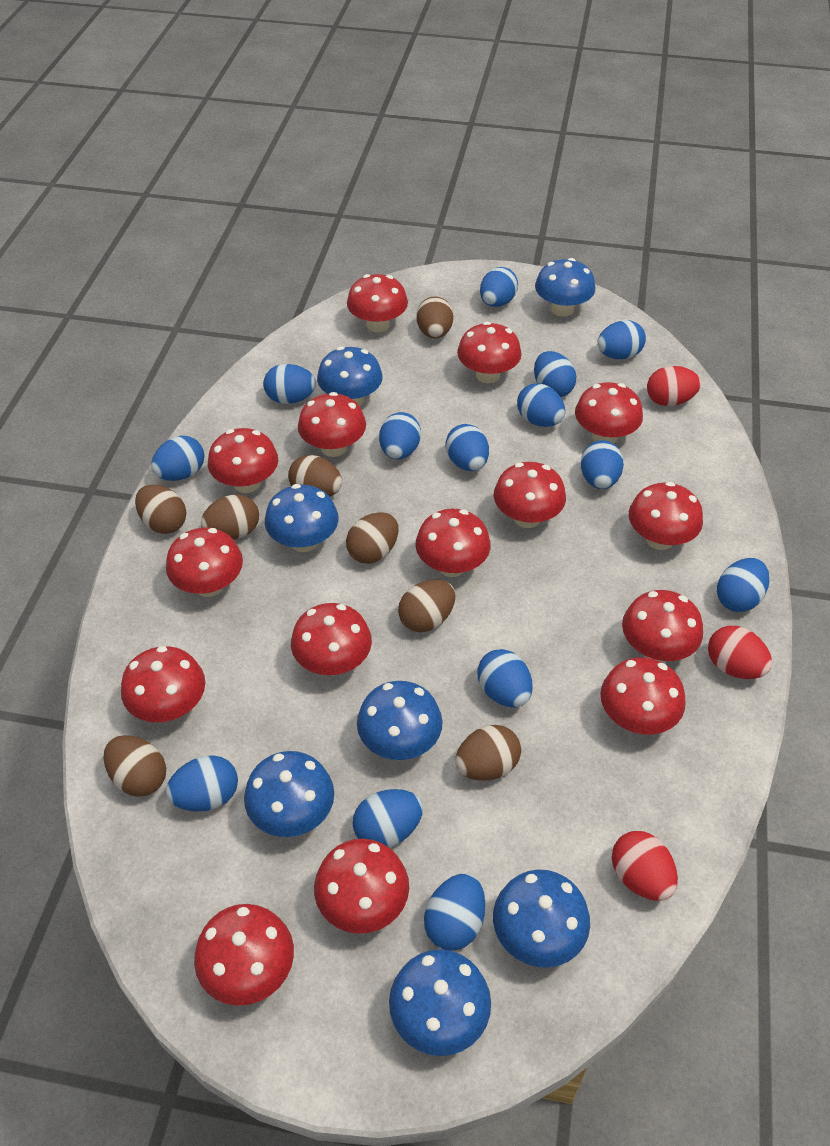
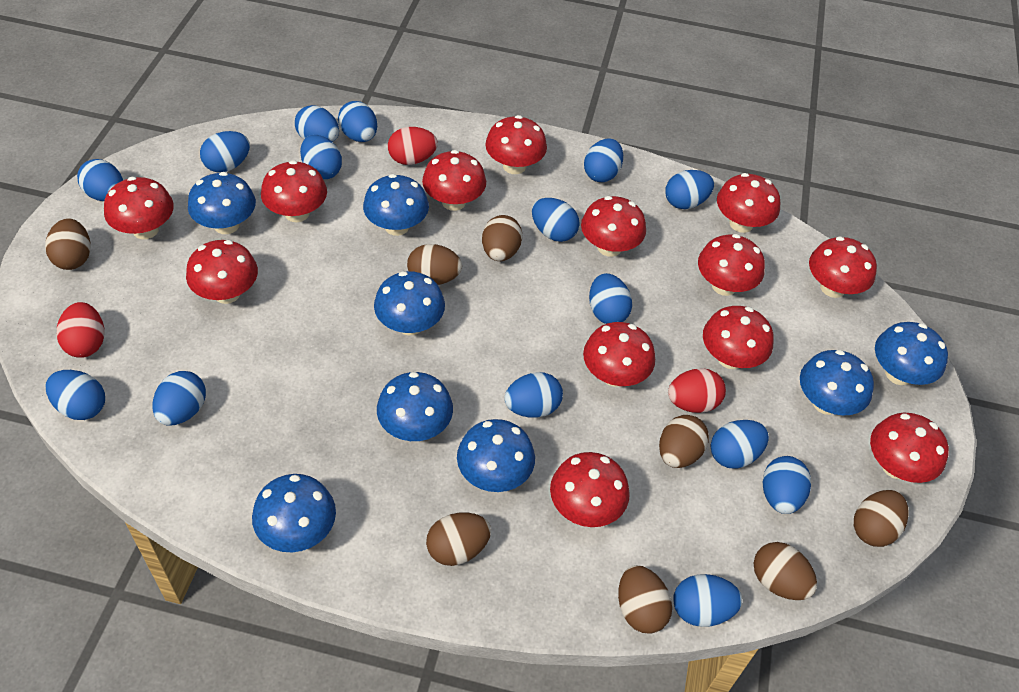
blue egg: [151,436,205,481] [166,755,238,812] [263,364,316,404] [353,789,423,848] [379,412,421,459] [424,874,485,950] [446,424,489,471] [477,649,533,707] [480,267,518,307] [517,383,565,427] [534,351,576,397] [581,440,624,489] [597,320,646,359] [717,558,769,612] = 14 -> [46,370,105,420] [77,159,123,201] [152,371,206,426] [200,131,250,172] [295,105,339,142] [300,135,342,179] [338,101,377,142] [504,372,563,418] [532,198,580,242] [584,139,623,182] [589,273,632,324] [665,170,714,209] [674,574,742,627] [711,420,769,469] [763,456,811,514] = 15
blue mushroom: [244,751,334,837] [265,484,339,552] [317,346,383,406] [357,681,442,760] [389,949,491,1056] [493,869,590,968] [535,258,595,317] = 7 -> [188,172,256,234] [252,474,336,552] [363,174,429,236] [374,271,445,336] [377,372,453,441] [457,419,535,492] [800,350,874,415] [875,322,948,385] = 8
red mushroom: [121,646,205,722] [166,528,243,597] [194,904,294,1006] [208,428,278,493] [291,603,372,675] [298,392,366,457] [314,839,409,934] [347,274,408,332] [416,509,491,577] [457,322,522,383] [494,462,566,528] [575,382,643,444] [600,657,686,734] [622,590,703,662] [629,482,703,550] = 15 -> [104,177,174,239] [186,240,258,304] [261,160,327,222] [422,150,486,211] [485,115,547,174] [550,452,630,527] [581,196,646,257] [583,322,655,387] [698,234,765,296] [703,306,774,369] [717,173,781,233] [809,236,877,298] [870,413,949,483] = 13

